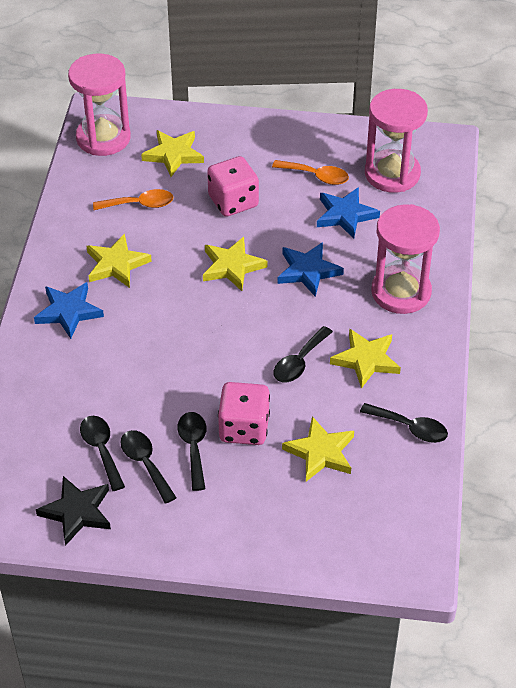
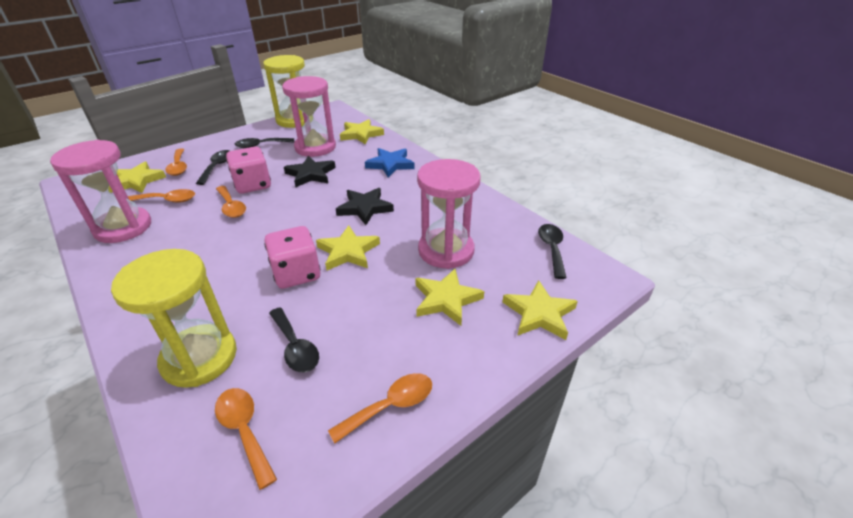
black spoon: [80,416,125,491] [120,430,177,504] [177,412,206,491] [274,326,333,382] [360,403,448,443] = 5 -> [196,150,229,185] [235,138,294,148] [269,307,319,372] [538,224,567,279] = 4
black star: [36,476,111,546] = 1 -> [284,156,336,187] [336,188,394,225] = 2
blue star: [34,282,104,339] [277,242,344,297] [317,187,380,239] = 3 -> [365,148,415,178] = 1
orange spoon: [93,189,173,210] [272,160,349,185] = 2 -> [128,189,195,203] [165,149,187,176] [215,388,277,490] [216,186,246,218] [328,373,432,443] = 5
yellow hourglass: none = 0 -> [111,249,237,388] [263,55,305,128] = 2

